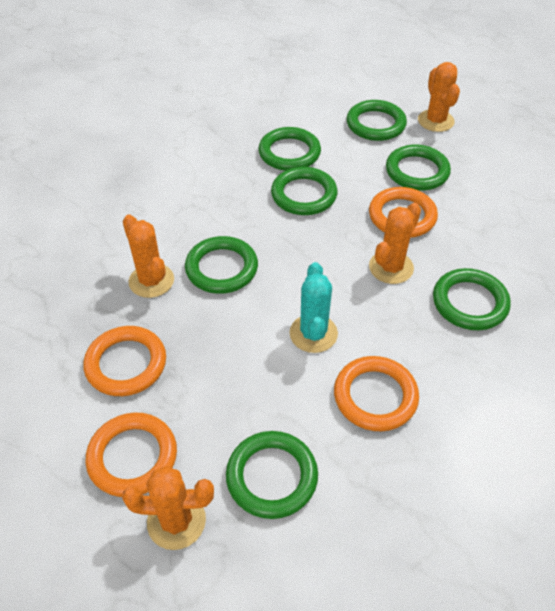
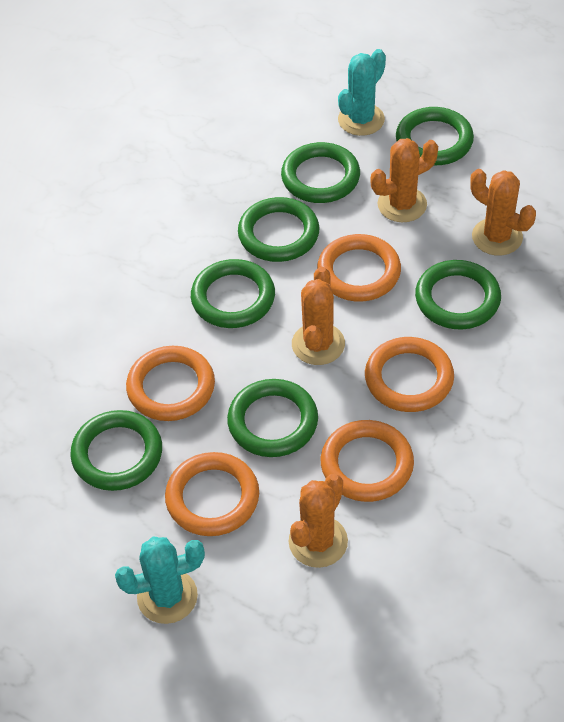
orange ring: [83,326,166,396] [85,412,177,497] [334,356,419,431] [369,187,438,238] = 4 -> [126,346,215,421] [165,452,259,536] [317,234,401,302] [321,420,414,502] [365,337,454,412] = 5
turquoise cactus: [290,262,338,353] = 1 -> [115,537,205,624] [338,49,386,136] = 2

